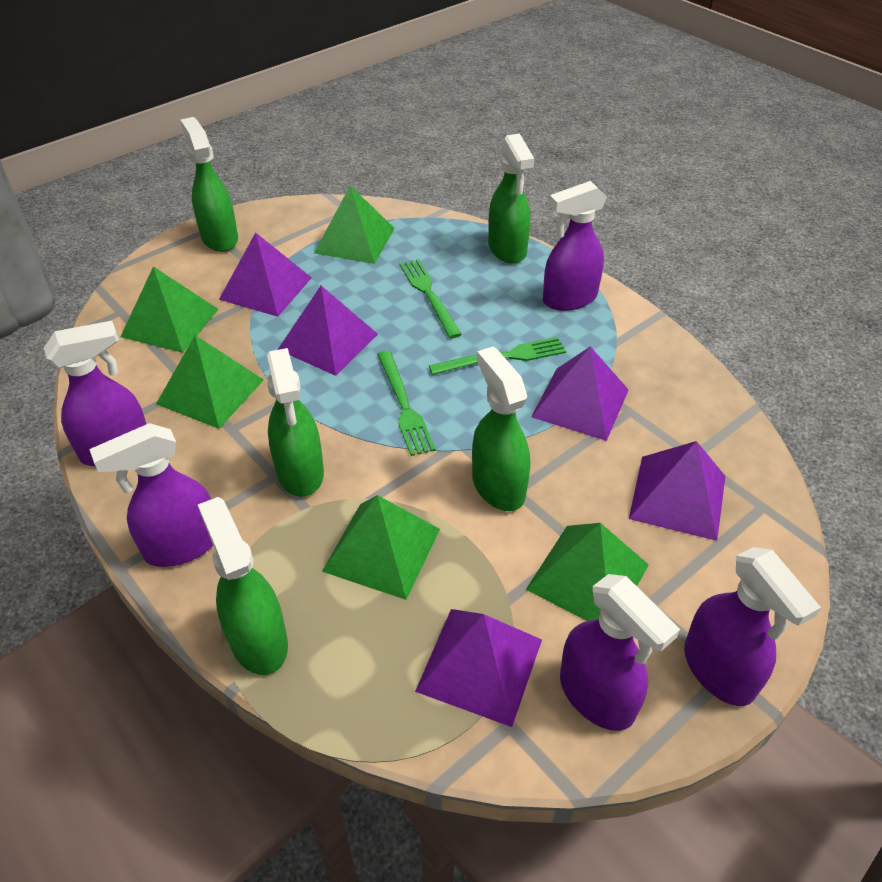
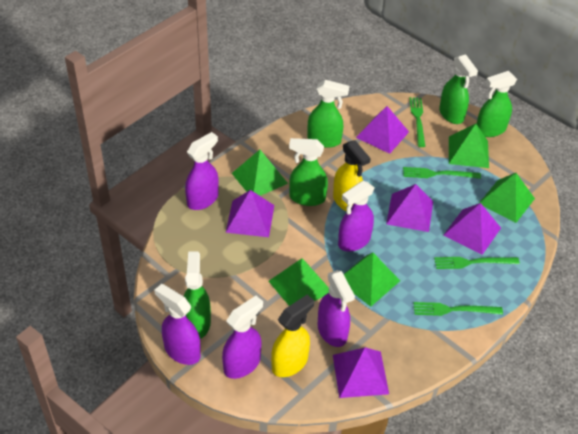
green fork: [377,351,435,456] [400,259,462,338] [429,337,566,375] = 3 -> [403,167,481,179] [410,97,425,147] [413,302,503,316] [434,257,520,269] = 4
yellow spray bottle: none = 0 -> [271,295,314,377] [333,140,371,211] = 2

